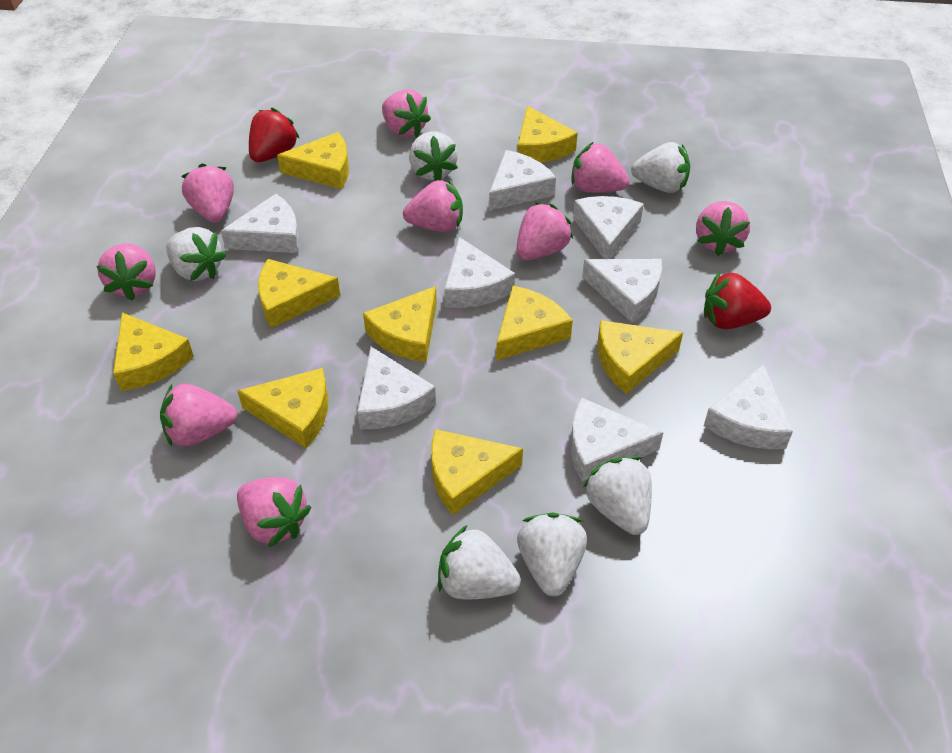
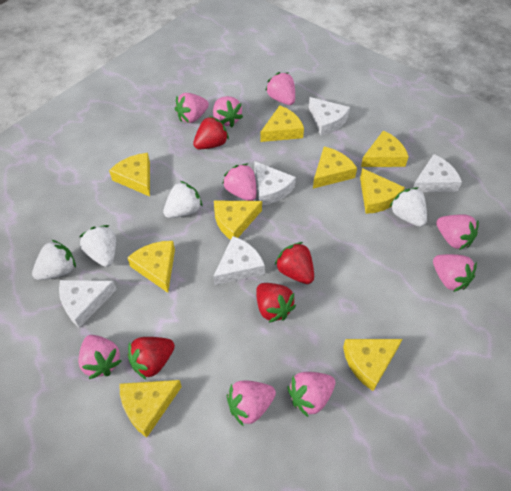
red strawberry: [249,108,299,162] [704,272,771,329] = 2 -> [128,337,175,380] [193,116,229,149] [256,283,296,323] [275,242,314,284] = 4
white cheese: [221,194,300,253] [357,347,436,429] [444,237,515,308] [489,150,556,211] [571,398,663,482] [573,196,644,259] [582,259,662,323] [704,364,793,449] = 8 -> [59,280,117,328] [213,236,265,285] [254,161,296,205] [309,97,350,136] [413,154,462,192] = 5
white strawberry: [166,227,226,281] [409,132,458,181] [438,525,521,599] [517,512,587,596] [584,456,652,535] [631,142,690,193] = 6 -> [32,240,76,280] [79,225,116,267] [163,181,203,218] [390,187,427,227] = 4

